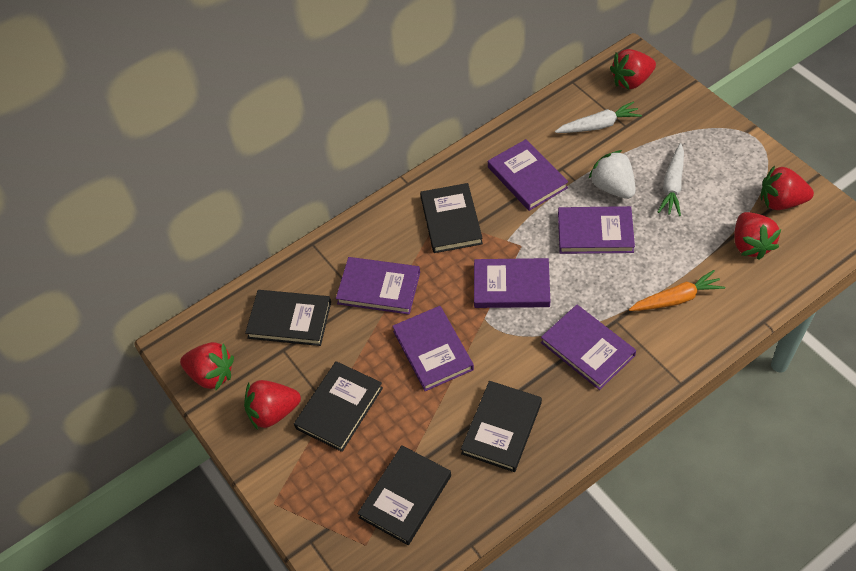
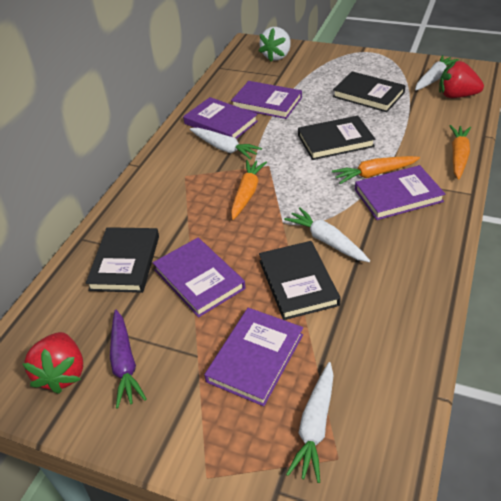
black book: [245,290,331,346] [294,361,383,452] [357,445,451,545] [420,183,483,253] [461,381,542,472] = 5 -> [86,227,159,293] [259,241,341,320] [298,116,375,160] [333,72,406,112] = 4
orange carrot: [629,270,725,311] = 1 -> [231,160,267,220] [332,156,420,184] [450,125,471,179] = 3
purple book: [336,257,420,314] [392,306,474,391] [474,258,550,308] [488,139,568,211] [541,305,636,390] [558,206,635,254] = 6 -> [153,238,245,317] [183,97,258,139] [204,308,303,406] [231,81,302,119] [355,165,445,220] = 5
purple carrot: none = 0 -> [110,310,147,408] = 1
red strawberry: [180,342,234,390] [244,380,301,430] [610,49,656,89] [734,212,781,260] [761,165,814,210] = 5 -> [23,332,83,394] [439,61,484,98] = 2
white carrot: [555,101,642,133] [658,143,684,216] = 2 -> [190,128,262,160] [284,207,370,262] [286,362,334,483] [415,55,459,90] = 4

